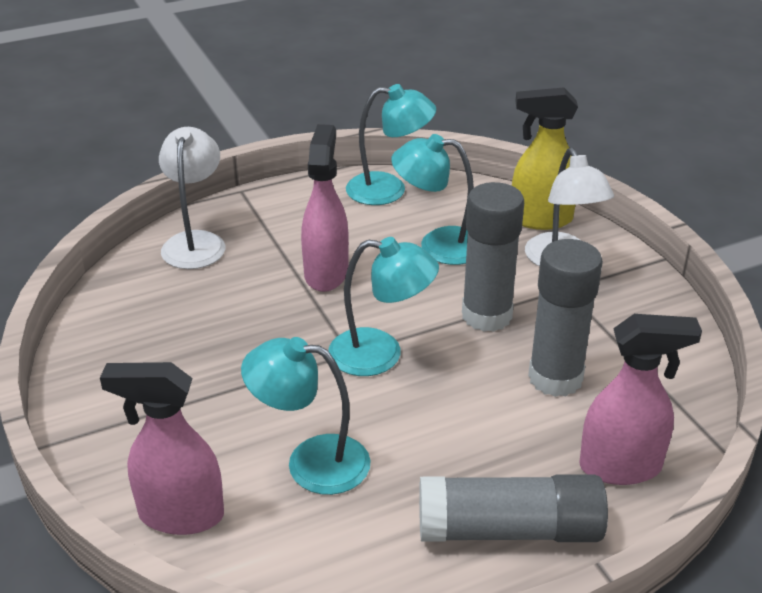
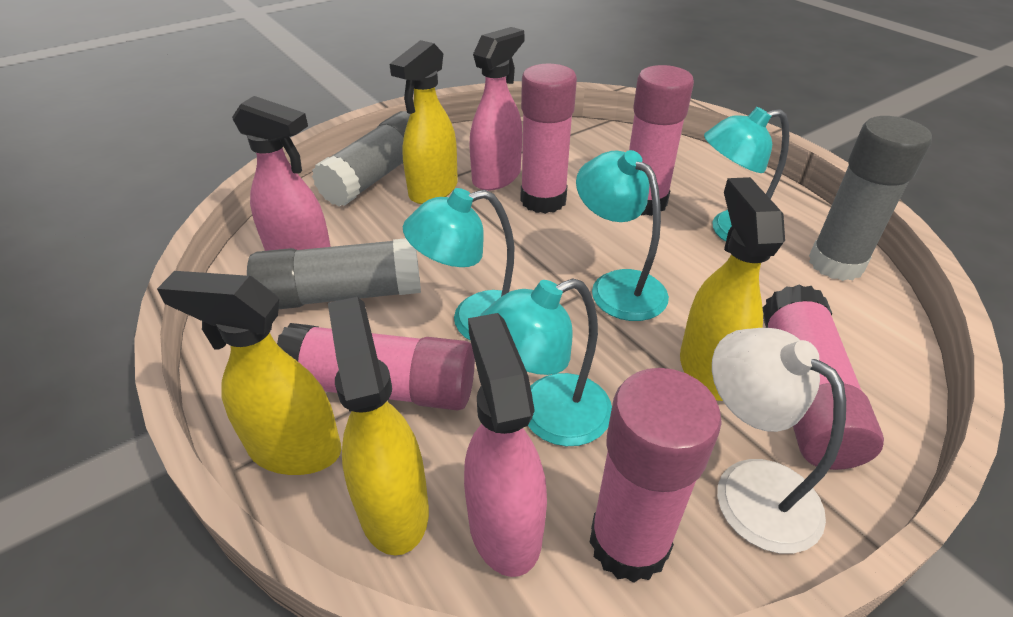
pink glue stick: none = 0 -> [277,323,475,411] [520,64,577,214] [590,368,722,583] [629,65,694,216] [762,284,884,470] = 5
white lamp: [159,127,225,269] [525,148,614,267] = 2 -> [712,328,846,554] = 1
yellow spray bottle: [512,87,578,230] = 1 -> [157,271,341,475] [328,297,429,555] [390,40,458,204] [680,177,785,401] = 4

